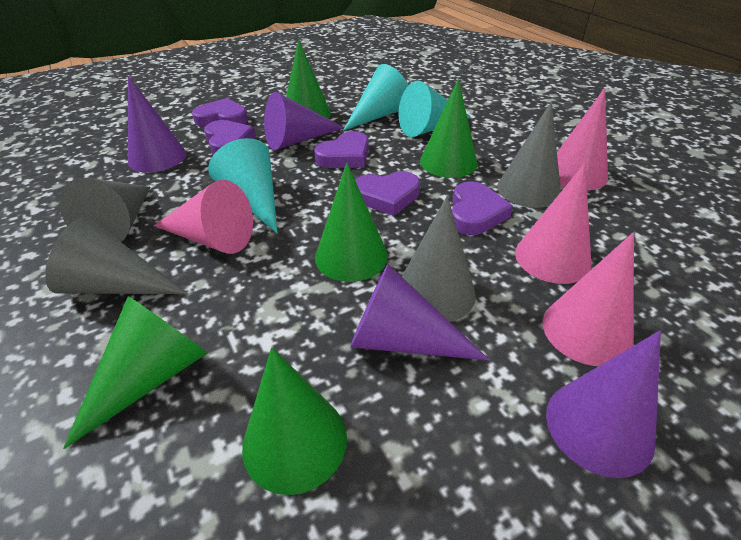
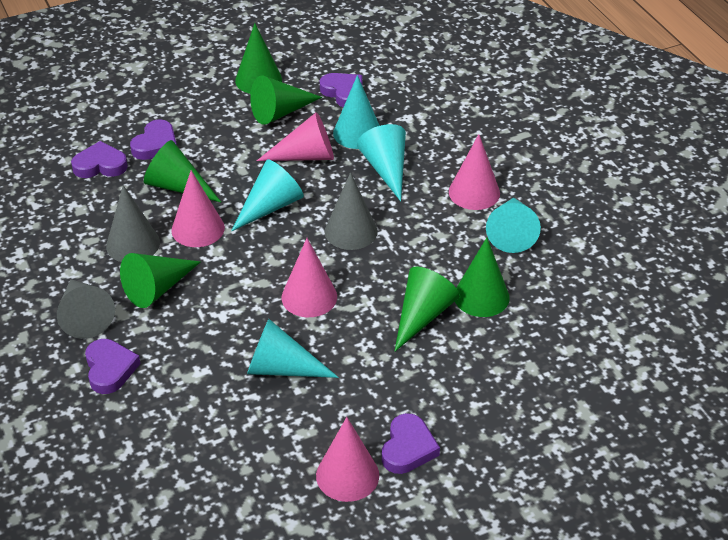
green cone: [63,296,207,449] [242,347,347,495] [286,39,331,119] [315,162,388,282] [420,79,478,178] = 5 -> [120,253,201,308] [144,140,221,202] [235,23,282,94] [250,75,322,125] [394,267,460,352] [455,238,510,317] = 6
grey cone: [45,217,188,294] [59,178,150,242] [402,196,476,322] [497,102,561,208] = 4 -> [57,279,115,339] [106,185,160,262] [324,172,378,250] = 3
pink cone: [154,180,253,254] [515,163,592,284] [543,232,634,366] [557,88,608,190] = 4 -> [172,170,225,247] [257,112,334,161] [282,238,337,317] [316,417,379,502] [449,134,500,210] = 5
purple cone: [128,76,186,172] [264,92,344,150] [350,264,489,360] [546,331,661,478] = 4 -> none = 0
turquoise cone: [208,138,278,234] [343,64,409,131] [398,81,471,137] = 3 -> [231,160,304,232] [247,319,339,378] [333,75,380,149] [357,124,406,201] [486,198,541,253] = 5

